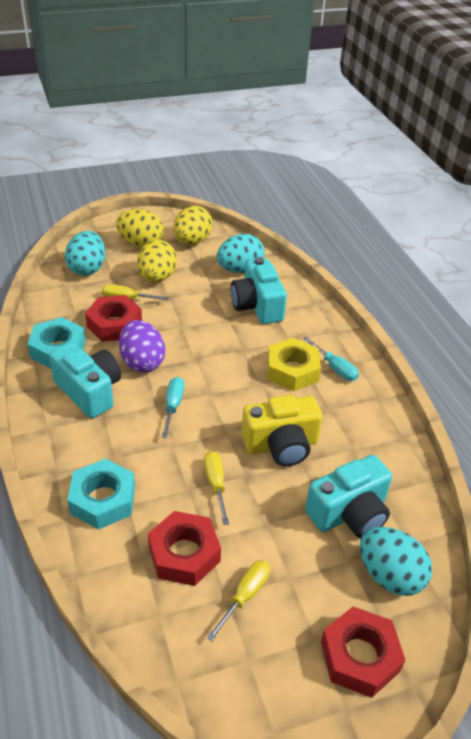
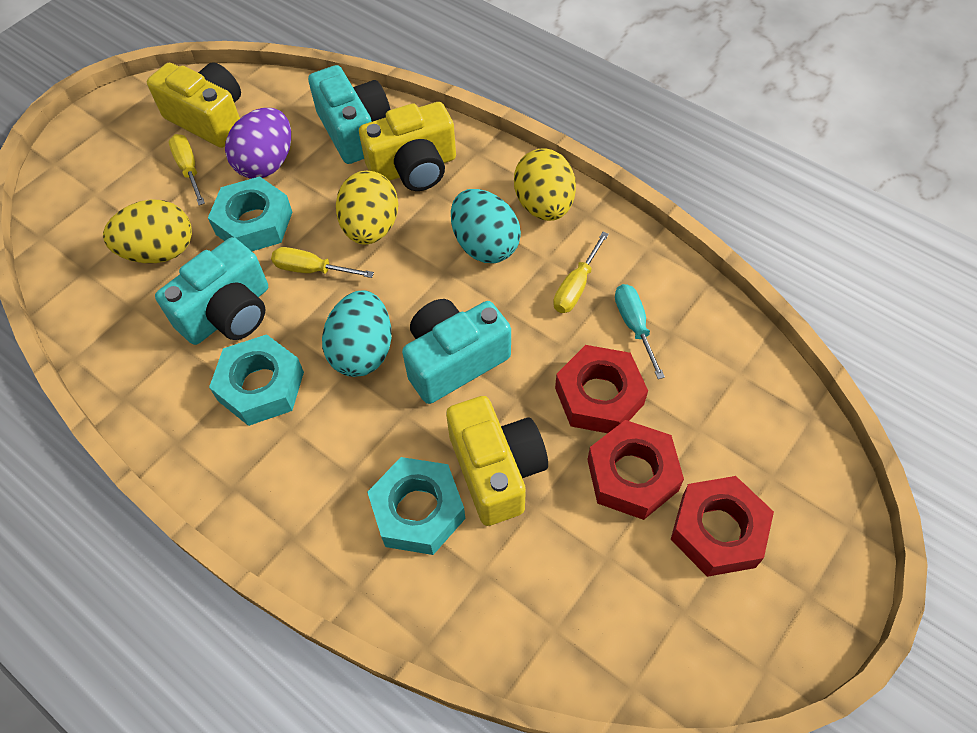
turquoise egg: [65,231,105,276] [217,234,265,273] [360,527,432,596] = 3 -> [322,290,391,377] [451,189,521,263] = 2
turquoise nut: [27,317,86,368] [67,459,135,530] = 2 -> [208,176,292,251] [209,334,304,426] [367,457,466,555] = 3
turquoise screwdriver: [161,377,184,438] [303,337,359,381] = 2 -> [615,284,665,379] = 1
yellow camera: [241,395,323,467] = 1 -> [147,63,241,148] [359,102,456,191] [446,396,548,526] = 3
yellow nut: [267,338,321,391] = 1 -> none = 0

